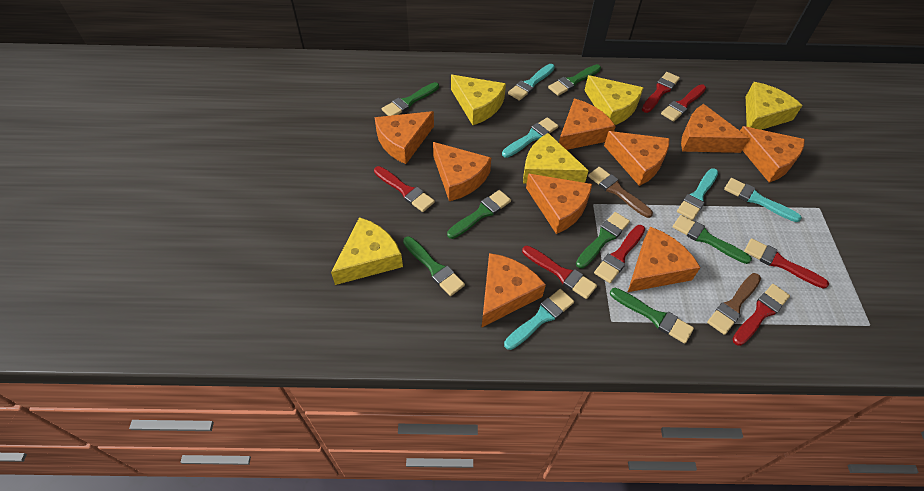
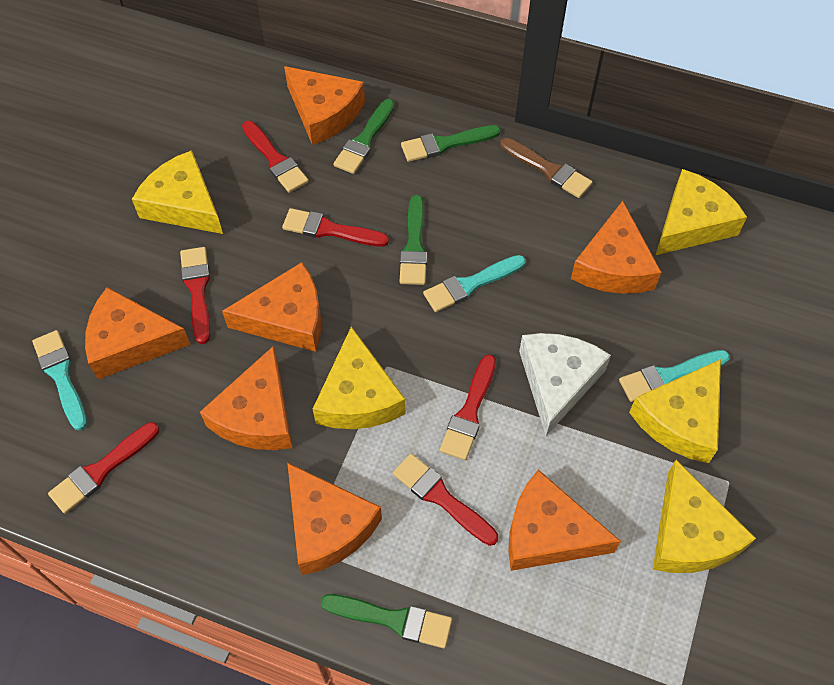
brown brush: [588,167,653,218] [707,273,761,335] = 2 -> [500,138,593,198] = 1
green brush: [382,82,439,116] [403,236,465,296] [447,190,511,239] [548,64,601,96] [576,212,630,268] [610,288,694,344] [673,215,752,264] = 7 -> [321,594,452,648] [334,99,394,174] [400,195,427,285] [401,125,501,162] = 4
orange cheese: [375,111,434,164] [433,142,491,201] [482,253,546,327] [526,173,592,234] [559,98,616,150] [604,131,670,186] [628,227,701,292] [681,104,749,153] [740,126,805,183] = 9 -> [85,287,191,379] [200,346,292,450] [222,262,321,352] [284,66,365,145] [287,462,382,575] [508,470,621,571] [571,201,661,294] = 7
red brush: [374,166,435,212] [522,246,597,299] [594,225,645,283] [642,72,680,113] [661,84,706,122] [732,284,790,346] [744,238,829,289] = 7 -> [48,422,159,514] [180,247,210,344] [242,121,309,193] [282,208,389,247] [393,453,498,546] [440,354,496,460] = 6
turquoise brush: [502,117,558,158] [504,289,574,350] [508,64,555,101] [677,168,718,220] [724,178,802,222] = 5 -> [32,330,87,431] [423,255,526,312] [619,350,730,402] = 3
white cheese: none = 0 -> [519,333,611,436] = 1

